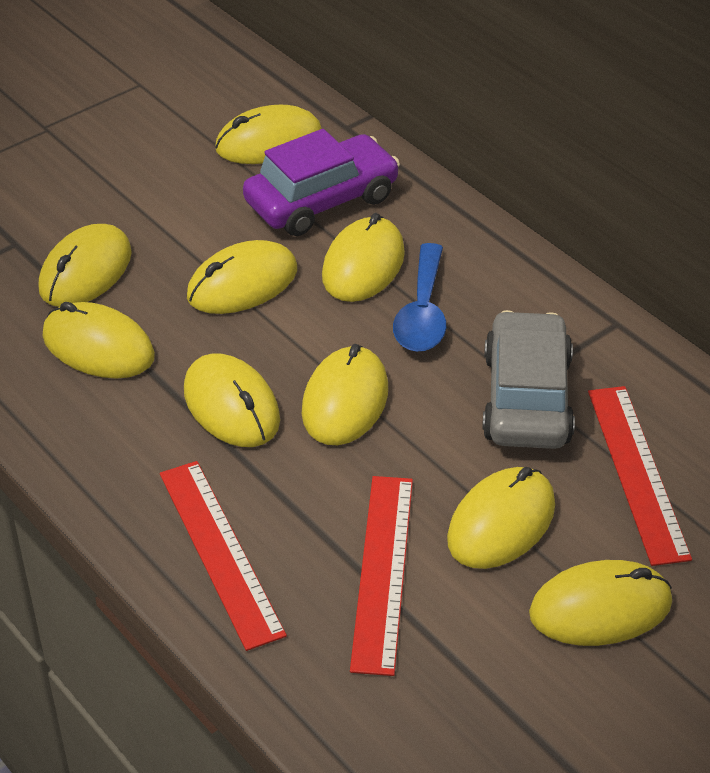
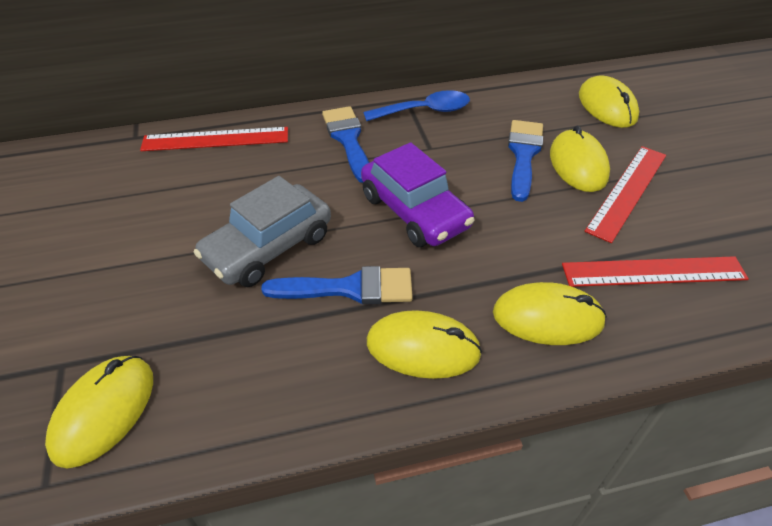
blue brush: none = 0 -> [261,266,413,304] [322,106,369,183] [508,120,543,202] = 3
yellow mouse: [38,224,132,307] [42,302,155,379] [184,354,280,447] [187,240,297,314] [215,105,322,164] [302,344,388,445] [322,213,405,302] [447,467,555,569] [529,560,672,646] = 9 -> [45,356,153,468] [367,310,482,379] [493,282,607,345] [550,126,610,192] [579,75,639,128] = 5

